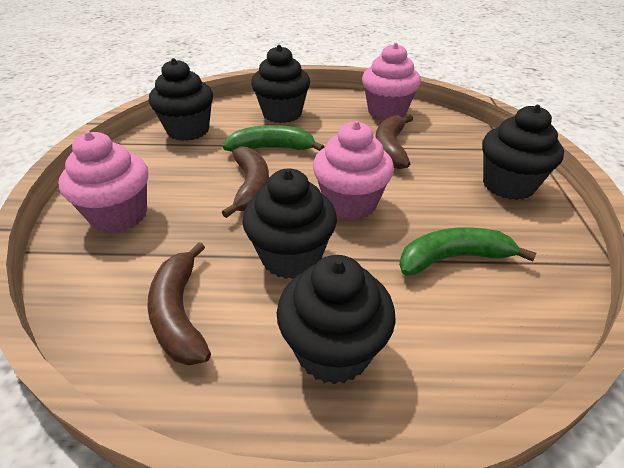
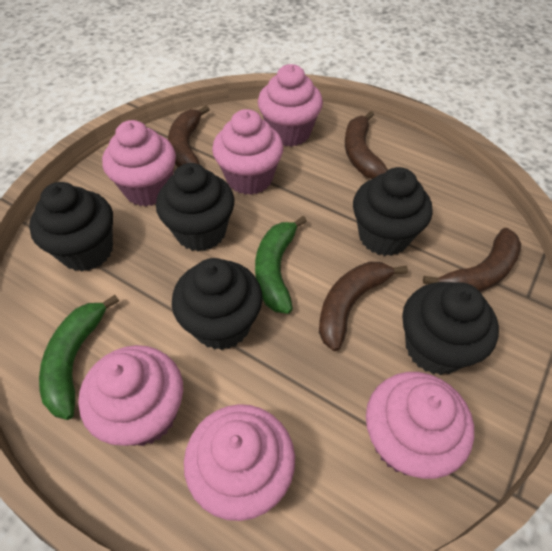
brown banana: [147,242,211,366] [222,146,269,218] [375,115,413,169] = 3 -> [168,105,210,167] [319,262,408,351] [345,111,388,179] [423,228,521,292] = 4
pink cupcake: [58,131,148,233] [313,121,394,220] [362,43,421,120] = 3 -> [78,345,183,446] [102,120,176,206] [184,404,295,521] [212,109,283,195] [258,64,323,147] [366,372,474,479] = 6

